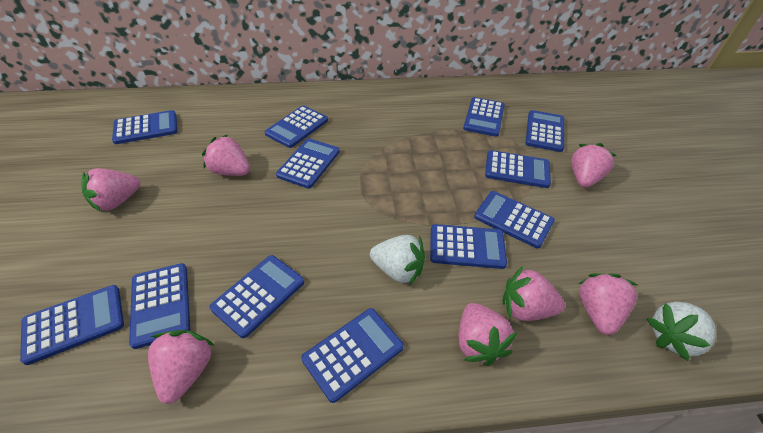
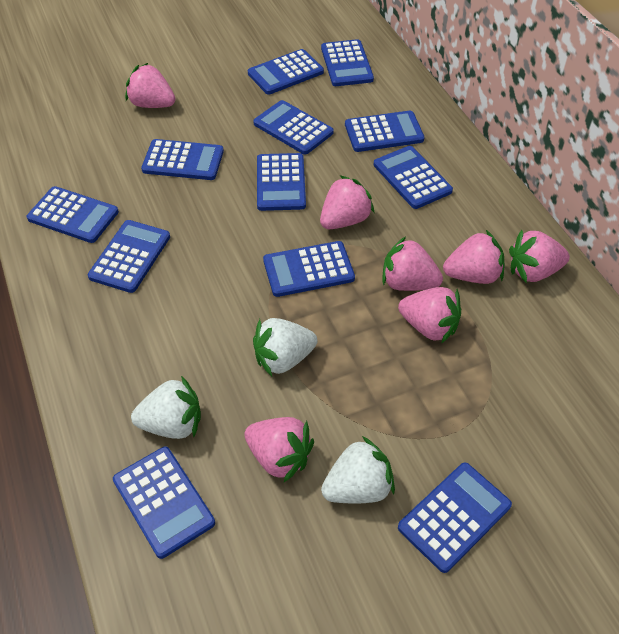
white strawberry: [370,235,425,286] [647,302,716,361] = 2 -> [131,376,201,439] [253,318,317,376] [321,436,395,504] = 3

